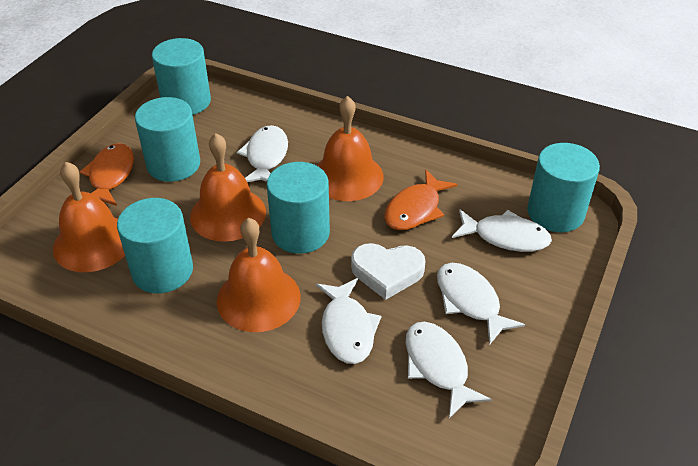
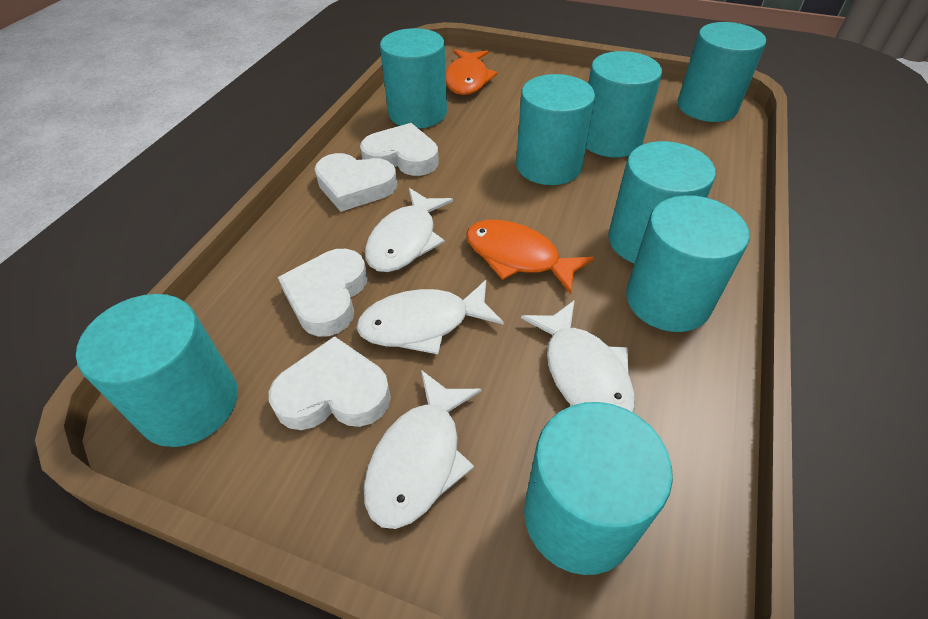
orange bell: [53,162,125,272] [190,133,266,242] [217,218,301,332] [316,96,383,201] = 4 -> none = 0
turquoise cylinder: [117,198,193,293] [135,97,200,182] [152,38,211,115] [267,162,330,254] [527,143,600,232] = 5 -> [76,294,238,447] [380,28,447,128] [516,74,595,185] [524,402,673,575] [586,51,662,157] [608,141,716,264] [626,195,749,332] [678,22,766,122] = 8
white fish: [237,125,288,182] [316,278,381,364] [405,322,492,418] [437,263,525,345] [452,209,552,252] = 5 -> [356,280,504,354] [364,370,482,529] [365,188,453,272] [521,300,635,412] = 4
white heart: [351,243,425,300] = 1 -> [269,336,391,430] [278,249,367,337] [314,153,397,212] [360,123,439,176] = 4

